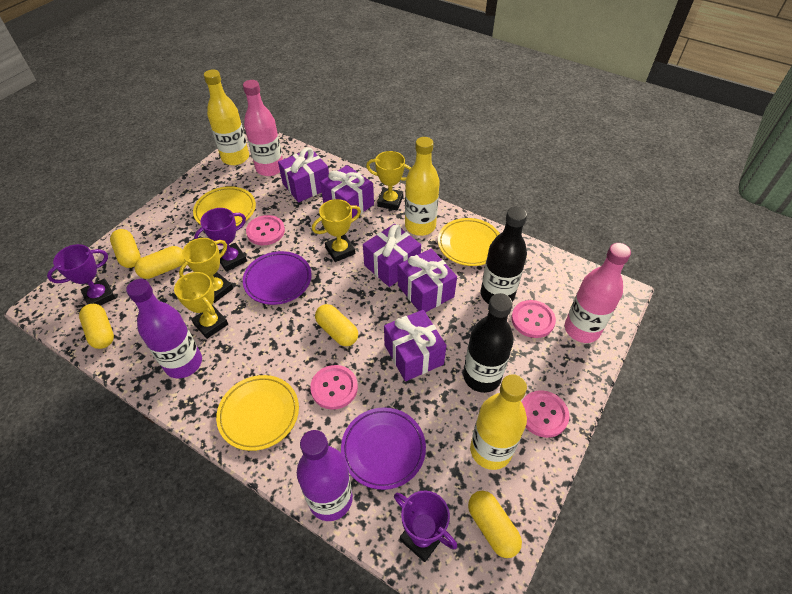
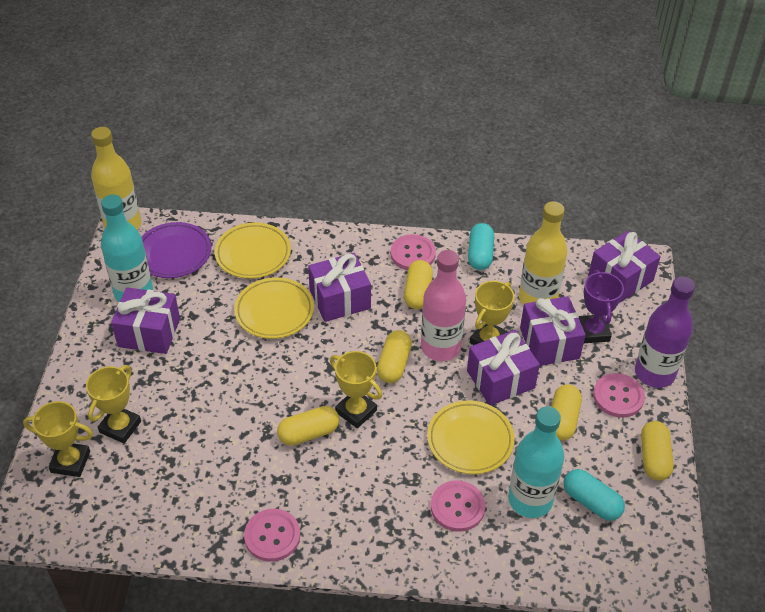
black bottle: [463,293,514,393] [481,207,527,304] = 2 -> none = 0
pink bottle: [243,80,283,176] [565,243,631,343] = 2 -> [421,250,466,361] = 1
purple bottle: [126,279,202,379] [297,430,353,521] = 2 -> [635,277,695,388] = 1
purple plate: [243,251,312,305] [341,407,426,490] = 2 -> [142,222,211,278] = 1
purple trophy: [47,244,115,306] [194,208,247,271] [394,490,457,562] = 3 -> [579,270,624,343] = 1
turquoise bottle: none = 0 -> [101,195,153,302] [508,406,564,518] = 2
turquoise capsule: none = 0 -> [468,223,494,270] [563,469,625,521] = 2
yellow bottle: [204,70,249,165] [405,137,440,236] [470,374,527,470] = 3 -> [91,127,141,230] [519,201,568,306] = 2

